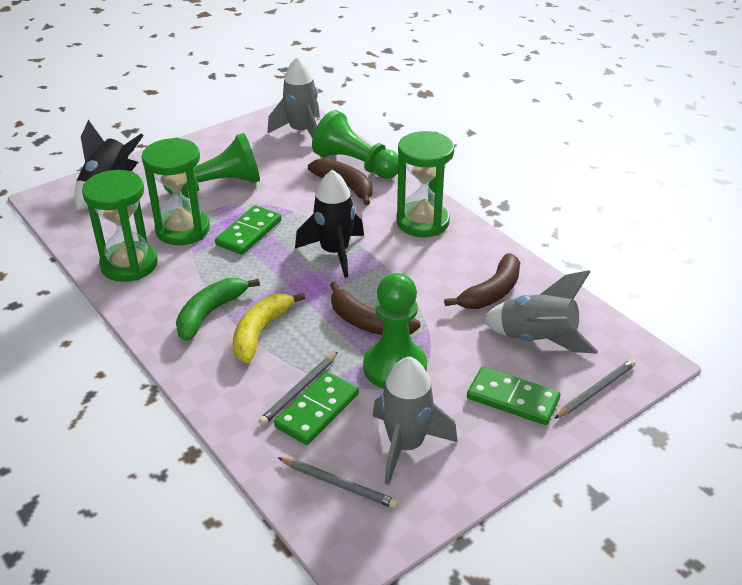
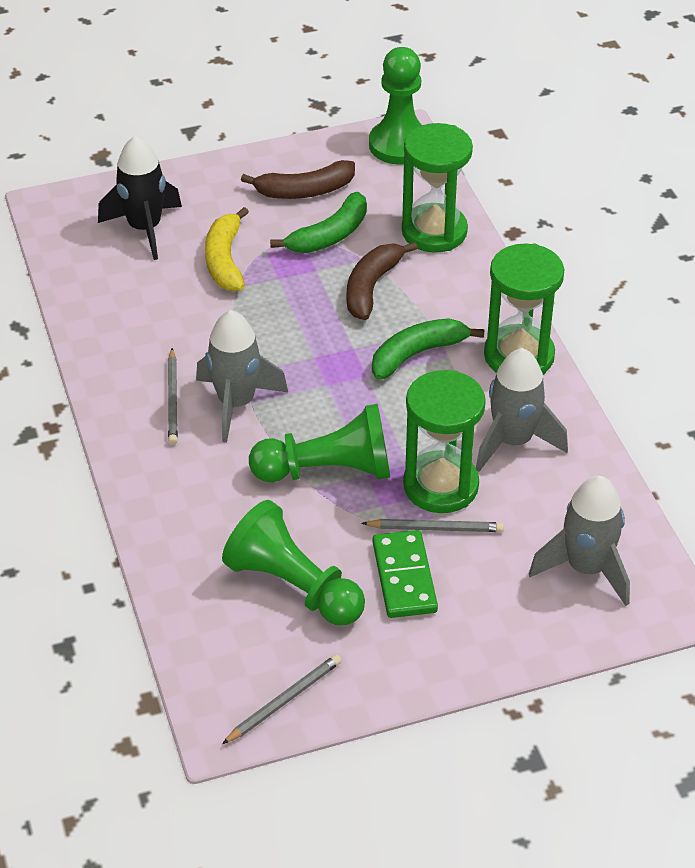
black rocket: [74,120,144,211] [295,170,364,278] = 2 -> [98,136,182,260] = 1
brown banana: [308,158,372,205] [330,282,421,335] [444,253,520,309] = 3 -> [241,160,355,199] [347,242,417,320] = 2
green banana: [176,278,260,341] = 1 -> [270,192,367,253] [372,318,485,380] = 2
green domino: [215,205,282,255] [274,371,359,445] [467,367,560,425] = 3 -> [373,530,438,618] = 1

